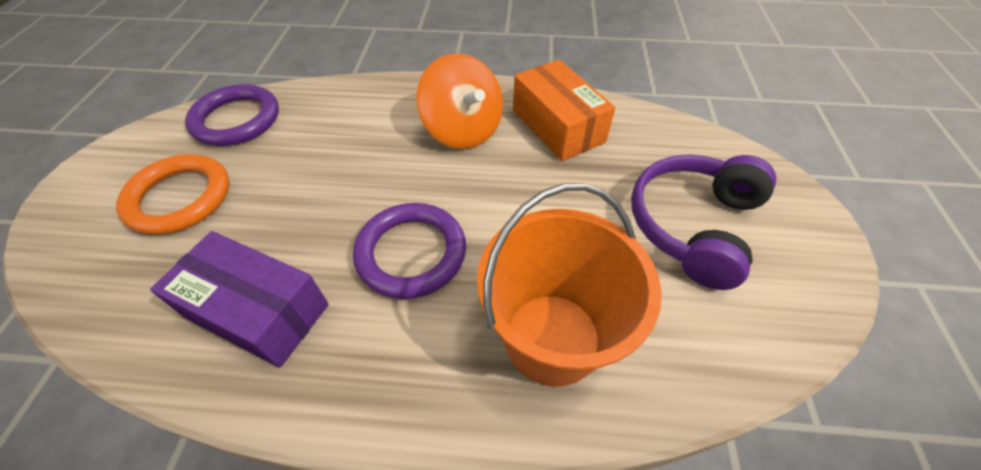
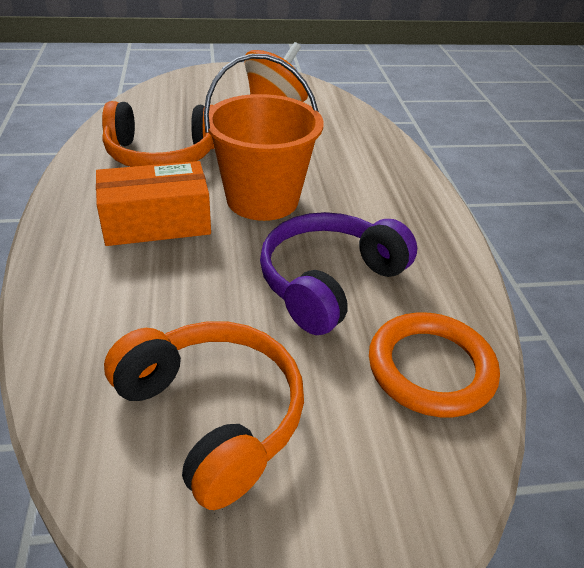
orange headphones: none = 0 -> [102,101,215,167] [104,321,304,510] = 2
purple box: [150,231,329,368] = 1 -> none = 0
purple ring: [185,84,279,146] [353,203,466,299] = 2 -> none = 0

